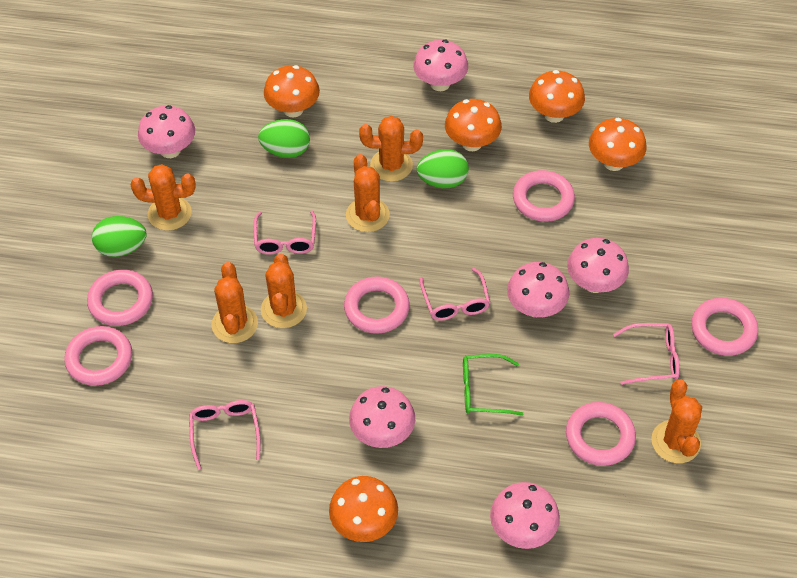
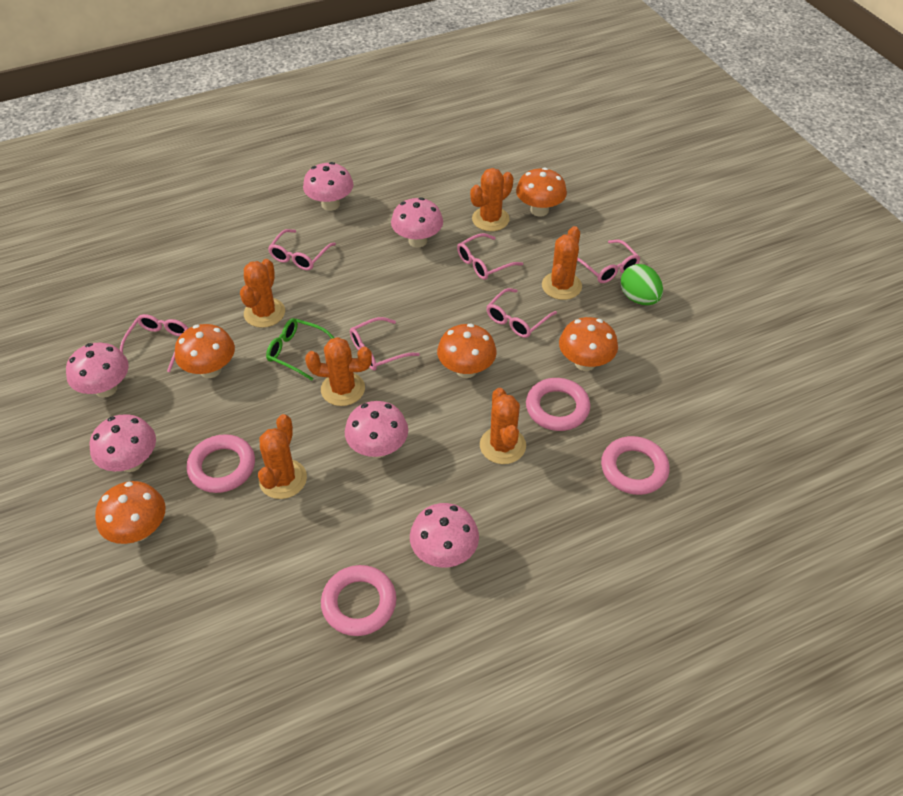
green egg: [92,216,147,257] [258,119,310,158] [417,149,469,188] = 3 -> [620,264,663,305] = 1
pink glasses: [189,400,261,470] [253,210,316,255] [420,268,490,321] [613,323,680,385] = 4 -> [120,314,189,372] [268,229,336,270] [350,317,420,371] [457,233,523,280] [486,288,557,338] [577,240,640,283] = 6
pink ring: [64,326,132,386] [87,270,153,326] [344,277,410,334] [513,170,575,222] [566,402,636,466] [691,298,758,356] = 6 -> [186,434,255,493] [321,565,396,636] [526,378,590,431] [601,436,670,495] = 4

